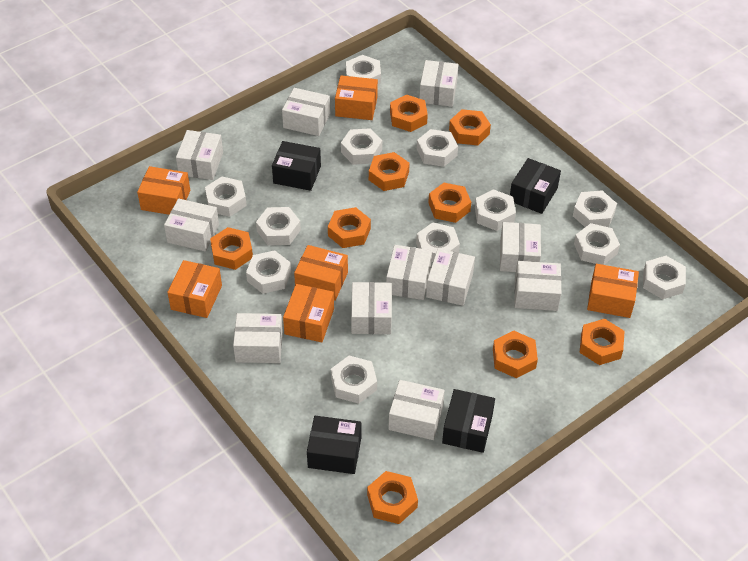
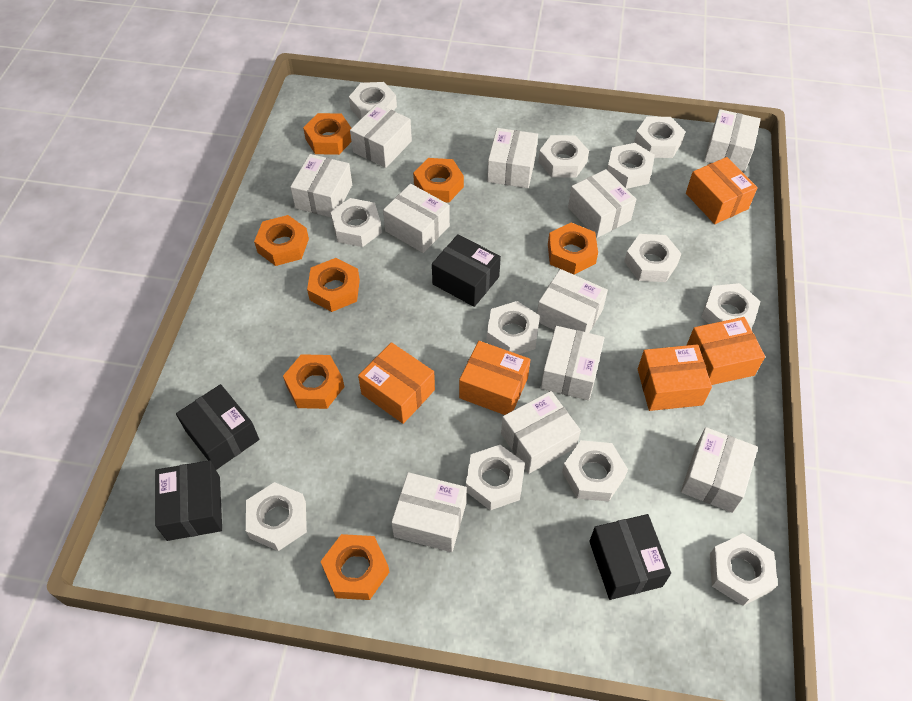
orange box: [137,166,190,215] [167,260,222,318] [283,284,334,342] [294,245,348,301] [335,75,378,120] [587,264,639,318] = 6 -> [358,342,435,424] [459,341,531,415] [638,344,712,411] [686,157,758,224] [686,317,765,385] = 5
orange nut: [210,227,253,270] [328,207,371,248] [367,471,418,524] [369,152,410,191] [390,95,428,132] [428,183,471,223] [449,109,491,145] [493,330,538,378] [579,319,625,365] = 9 -> [254,215,309,266] [283,354,344,409] [303,113,351,155] [307,258,360,312] [320,534,389,600] [413,158,464,202] [548,223,598,274] = 7

